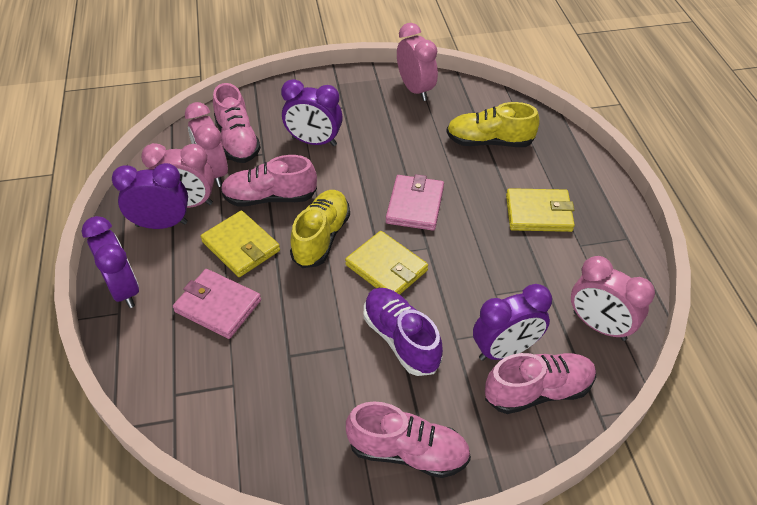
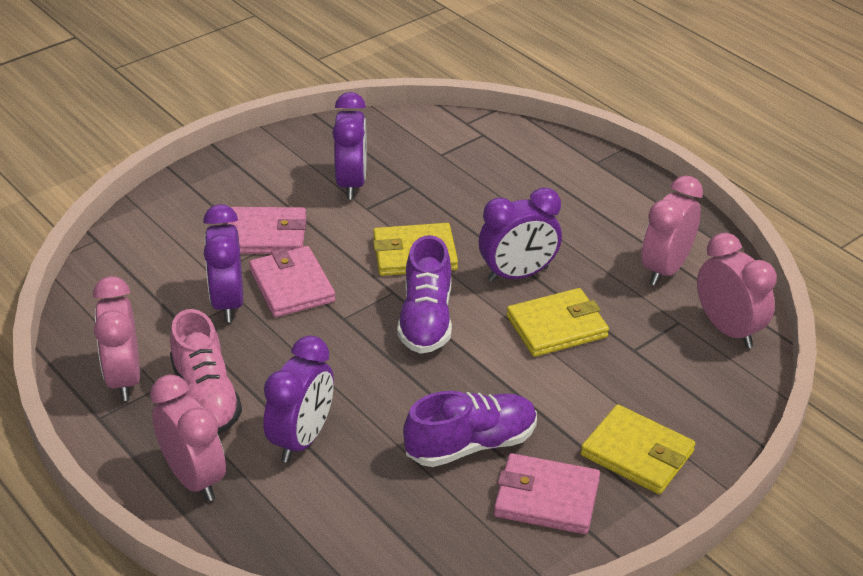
pink shoe: [213,83,261,163] [221,155,317,207] [346,402,471,478] [485,353,596,414] = 4 -> [170,309,242,435] = 1
pink wallet: [173,269,261,339] [386,174,444,231] = 2 -> [227,207,306,254] [249,246,335,317] [494,453,600,534] = 3
purple shoe: [364,288,443,376] = 1 -> [397,235,452,354] [403,391,537,467] = 2
yellow shoe: [290,190,350,268] [446,102,540,147] = 2 -> none = 0

